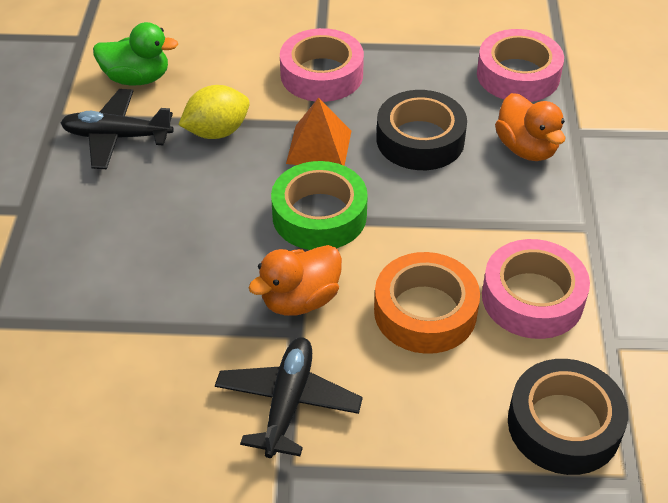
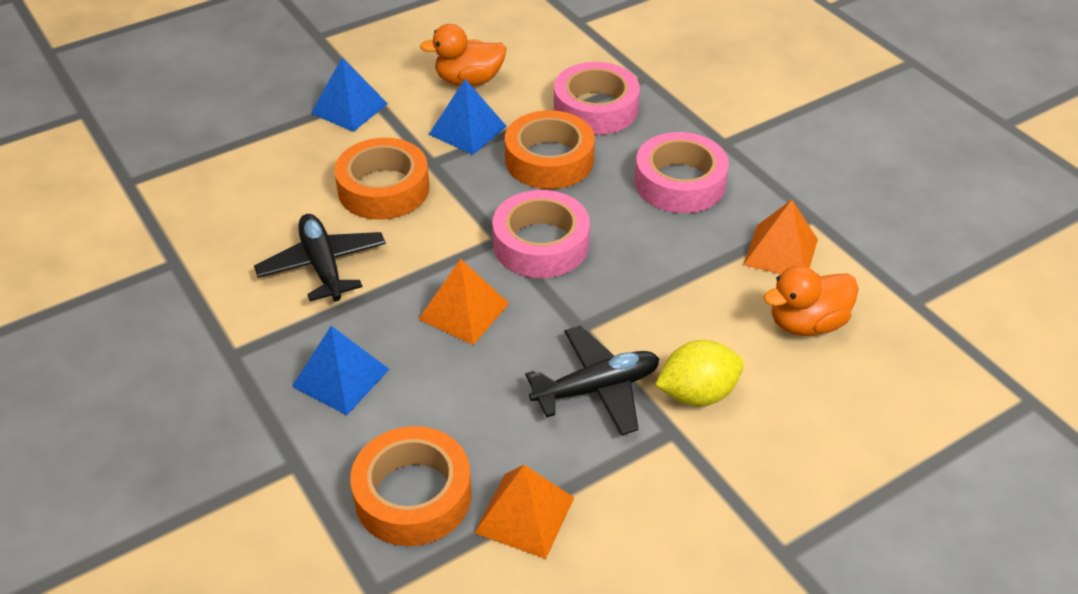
black tape: [376,90,467,170] [508,359,628,475] = 2 -> none = 0
blue pyramid: none = 0 -> [292,326,389,415] [311,57,388,132] [429,79,507,155] = 3
green duck: [93,22,178,85] = 1 -> none = 0
green tape: [271,161,368,250] = 1 -> none = 0
orange pyramid: [286,97,351,166] = 1 -> [419,259,509,345] [474,465,574,559] [743,200,818,274] = 3
orange tape: [374,252,480,354] = 1 -> [334,138,429,220] [350,426,472,546] [505,110,595,189] = 3

